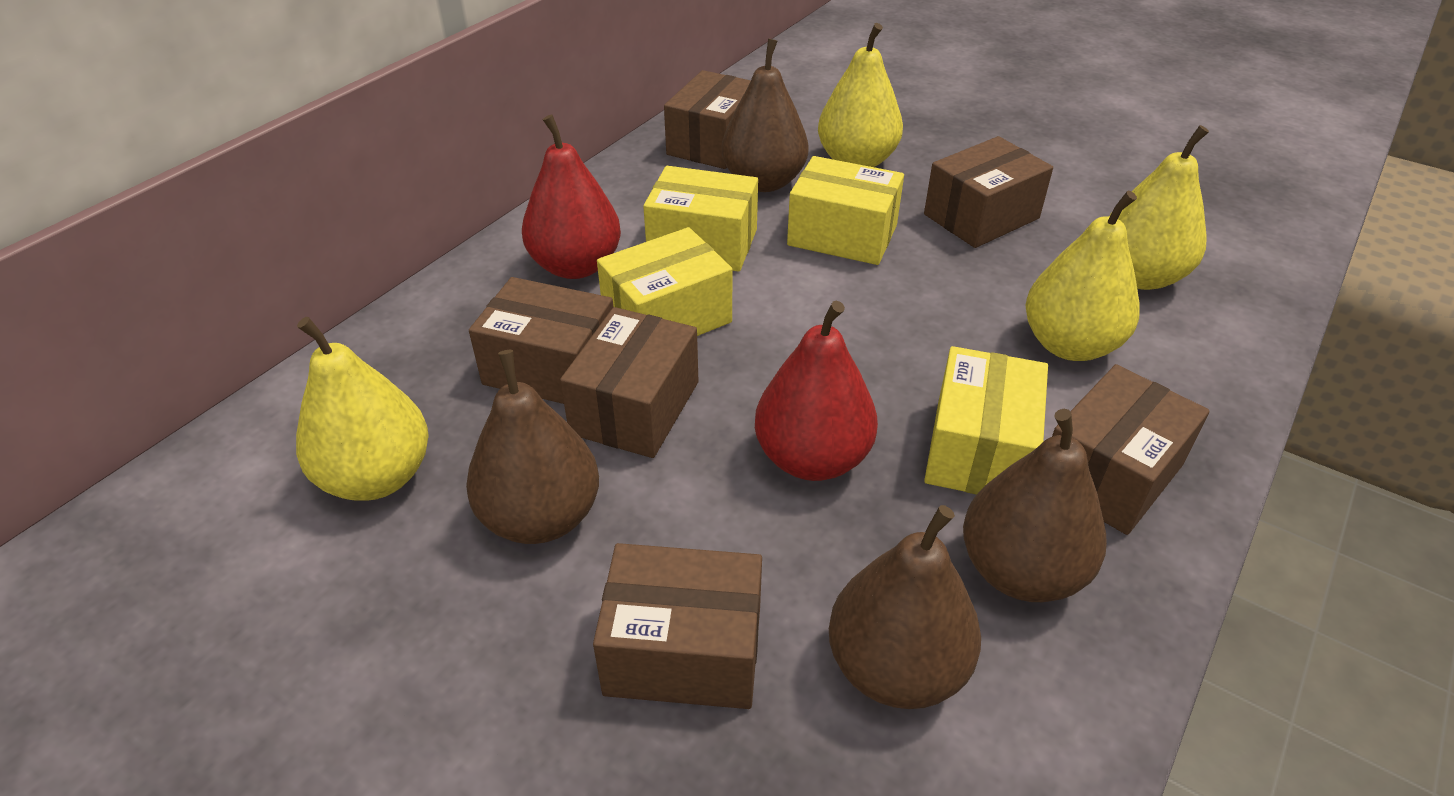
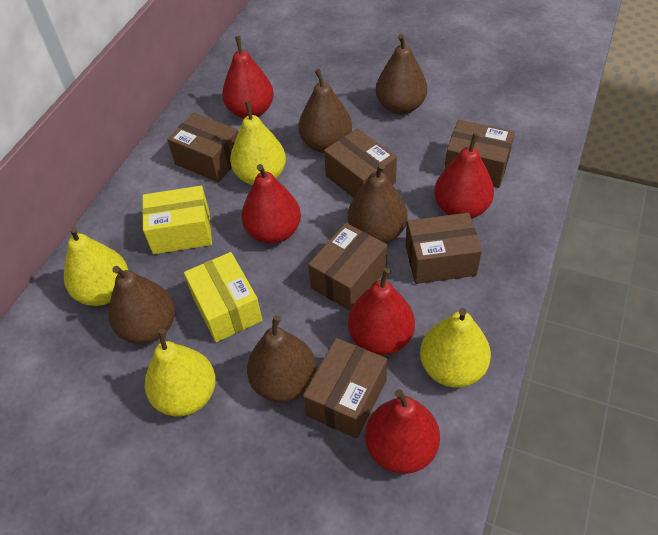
brown pear: [466,350,599,544] [722,38,809,192] [829,505,981,709] [963,409,1107,602] = 4 -> [109,266,175,344] [247,315,317,403] [298,69,352,153] [348,163,408,243] [376,34,427,115] = 5
red pear: [522,114,621,279] [755,301,878,481] = 2 -> [222,36,274,119] [241,164,301,244] [348,268,415,355] [365,389,440,474] [434,133,494,219] = 5
yellow box: [597,227,732,336] [643,166,758,272] [787,156,904,265] [924,346,1048,495] = 4 -> [142,186,212,254] [184,252,262,342] = 2

